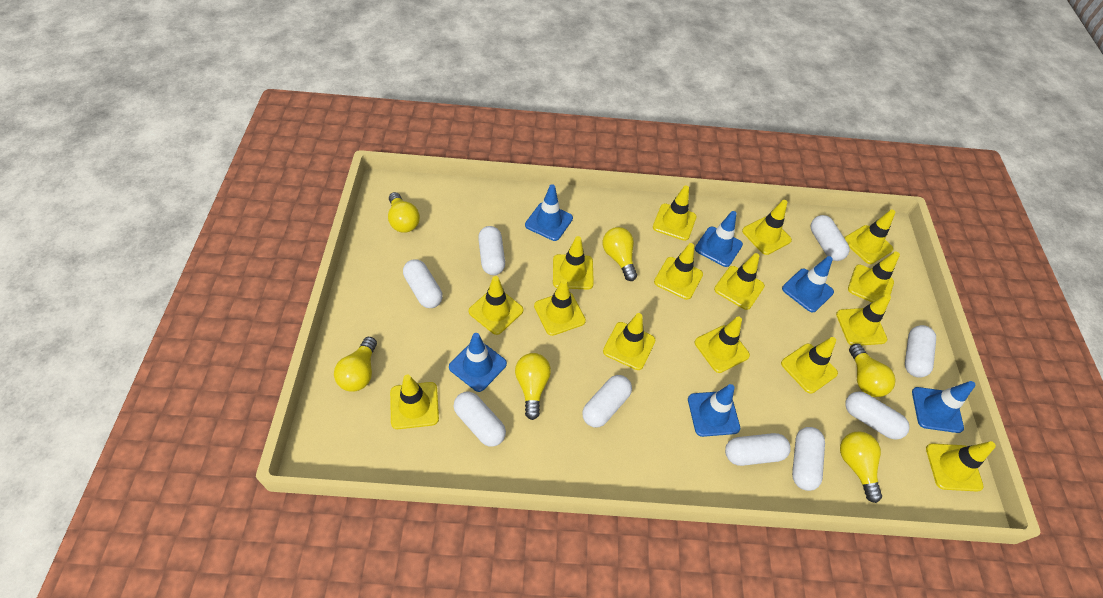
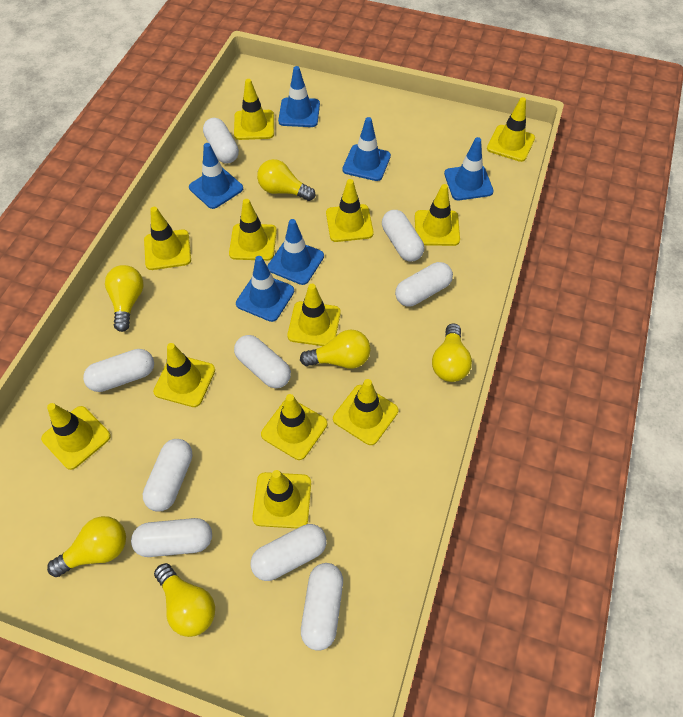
yellow traffic cone: [390,374,439,429] [468,276,523,335] [534,279,586,336] [553,236,594,290] [603,313,655,370] [653,185,697,241] [654,243,703,300] [695,316,750,373] [714,253,765,310] [742,200,792,255] [781,337,838,394] [836,294,891,345] [844,210,895,264] [848,252,900,302] [926,441,996,491] = 15 -> [41,403,111,470] [144,207,191,270] [153,343,215,407] [229,199,277,261] [234,79,274,140] [252,470,311,528] [261,394,327,460] [287,284,341,346] [326,179,374,242] [333,379,398,445] [415,184,460,246] [487,97,535,162] = 12

